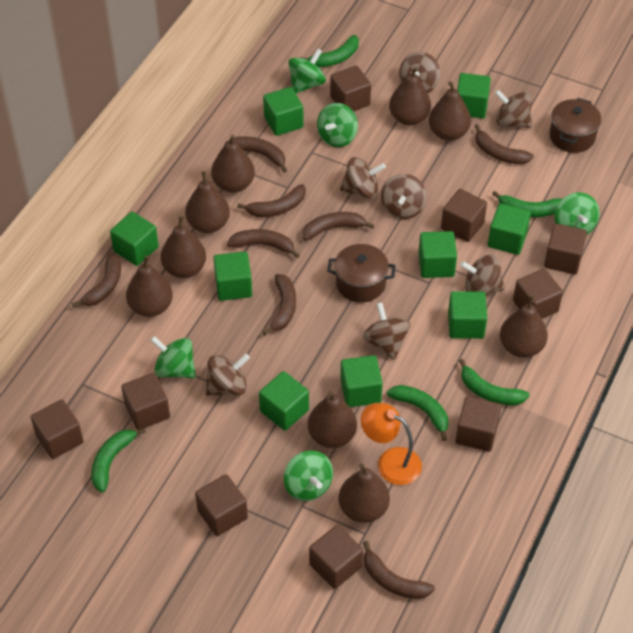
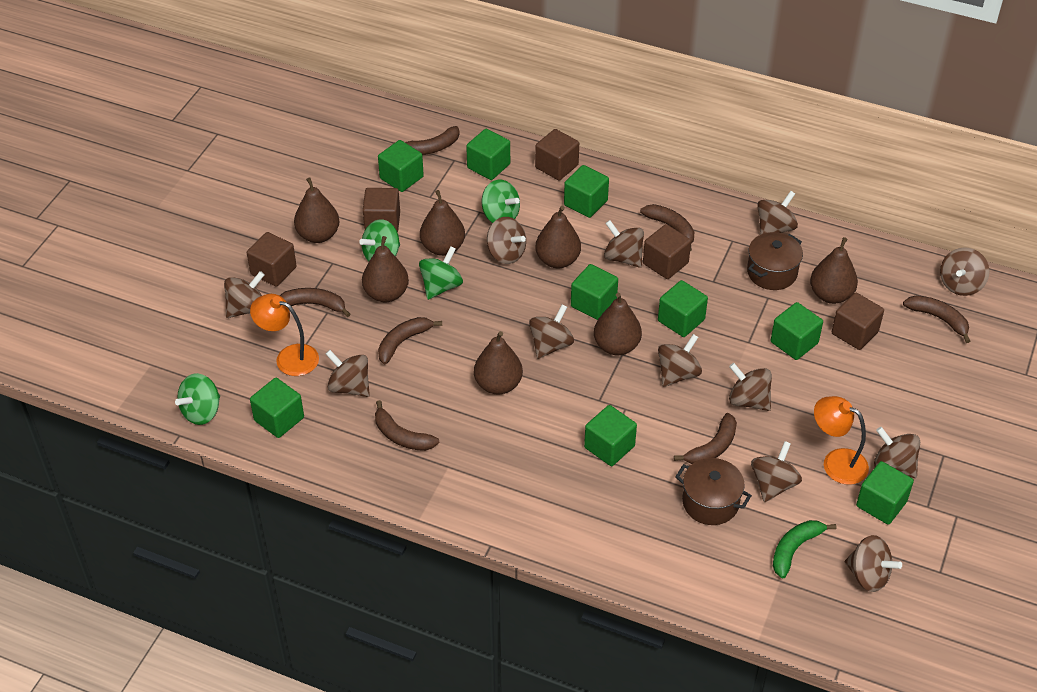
brown banana: [72,253,121,307] [227,229,300,258] [233,136,287,173] [237,184,306,217] [263,274,296,335] [303,212,374,241] [363,541,435,599] [475,124,534,164] = 8 -> [279,288,350,317] [375,400,439,451] [378,317,442,364] [392,126,460,155] [640,204,694,251] [674,413,737,464] [903,295,970,343] = 7
brown cube: [31,399,84,459] [121,373,170,430] [195,474,248,536] [309,525,363,589] [330,65,371,111] [441,189,487,242] [456,396,501,451] [513,269,563,319] [544,223,587,274] = 9 -> [247,232,297,287] [363,188,400,233] [535,129,579,181] [643,224,691,279] [832,293,884,350] = 5
brown pear: [126,255,173,317] [161,216,206,278] [185,171,230,233] [211,135,255,193] [308,391,357,448] [339,463,390,523] [389,67,431,125] [429,81,471,141] [500,295,548,358] = 9 -> [294,177,339,243] [362,236,409,302] [420,190,465,256] [474,331,523,394] [536,206,581,268] [594,293,642,356] [810,237,858,304] = 7
brown spinning top: [205,354,250,396] [340,157,386,198] [363,302,410,360] [381,174,427,219] [399,52,440,93] [460,255,505,295] [494,90,532,128] = 7 -> [224,271,265,318] [326,350,370,397] [487,217,526,264] [529,304,574,359] [604,220,644,268] [658,334,702,387] [729,363,772,411] [751,441,802,502] [757,191,798,235] [845,535,902,592] [874,427,920,478] [940,247,989,296] = 12
green banana: [91,428,146,492] [301,35,359,67] [387,385,448,441] [459,359,530,405] [492,191,562,217] = 5 -> [773,520,837,578] = 1
green spinning top: [150,336,196,379] [284,450,333,501] [288,49,326,94] [317,103,358,147] [555,192,600,234] = 5 -> [175,373,220,425] [359,219,400,262] [419,246,463,300] [481,180,520,223] = 4
orange lamp: [361,403,422,485] = 1 -> [250,294,319,376] [814,396,869,485] = 2

